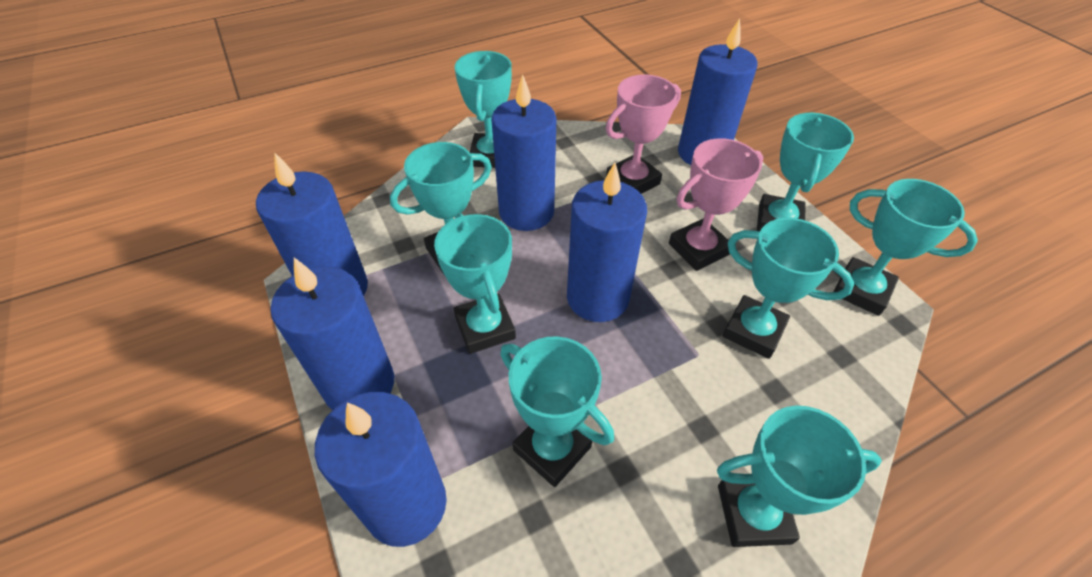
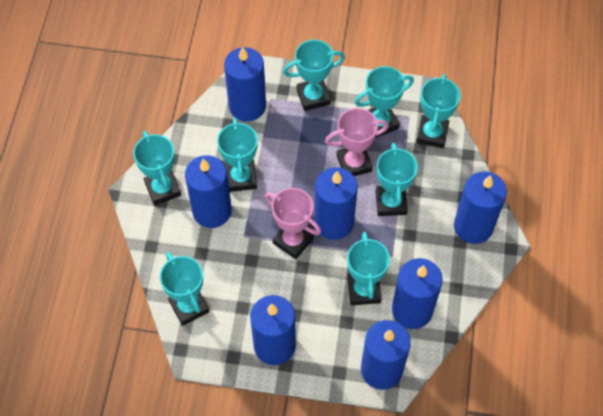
blue candle: [256,152,368,296] [270,258,394,410] [315,392,447,547] [491,74,556,231] [567,163,647,322] [678,18,758,165] = 6 -> [185,155,232,228] [224,47,266,122] [250,295,296,365] [314,167,358,240] [361,320,411,390] [392,258,443,329] [454,171,507,244] = 7

